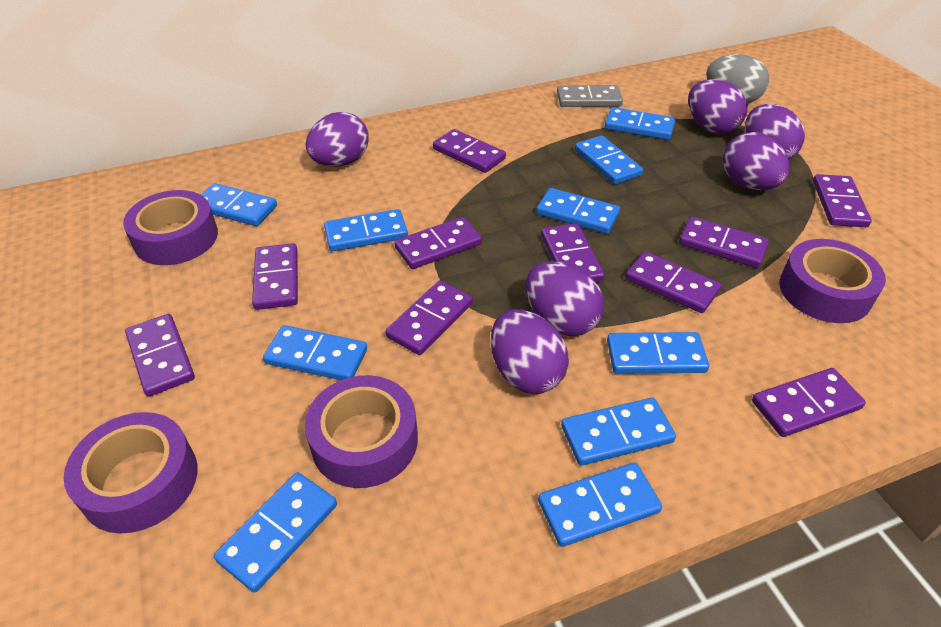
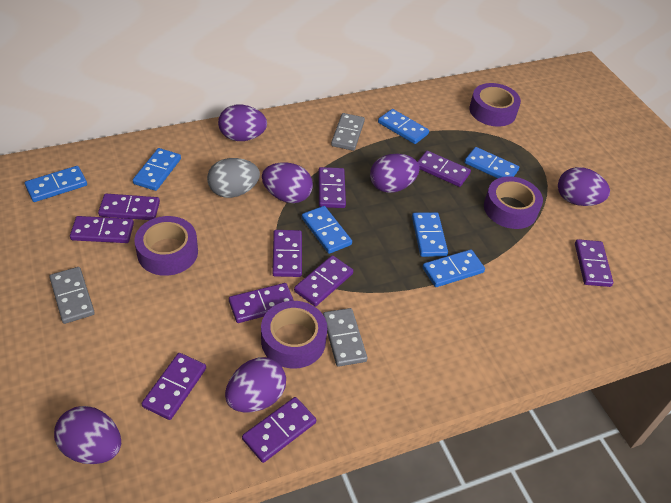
blue domino: [201,183,277,226] [214,472,337,592] [263,325,367,380] [324,209,408,252] [536,188,620,234] [538,463,662,547] [561,398,676,465] [575,135,643,184] [605,107,675,140] [607,332,709,374] = 10 -> [25,166,87,202] [133,148,181,191] [302,206,352,254] [378,109,429,144] [412,212,448,257] [423,249,485,287] [464,147,519,178] = 7
grey domino: [557,85,623,107] = 1 -> [50,267,95,324] [323,308,368,367] [331,113,365,151] = 3

